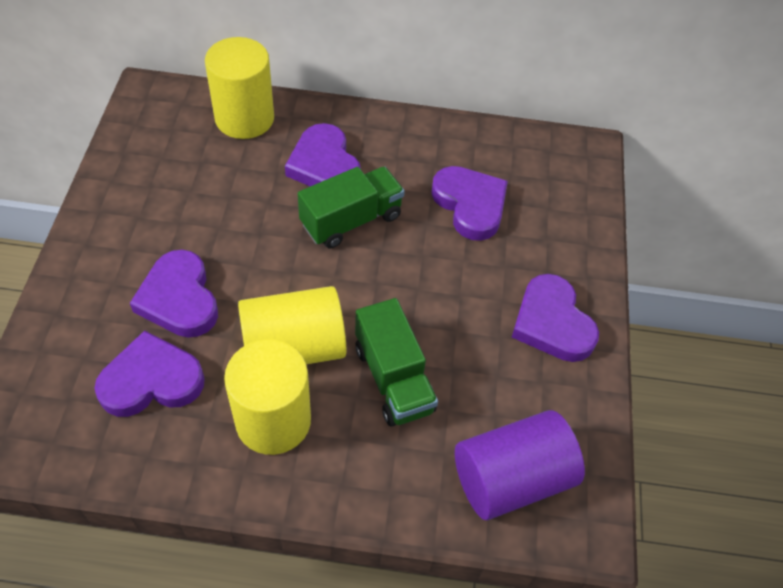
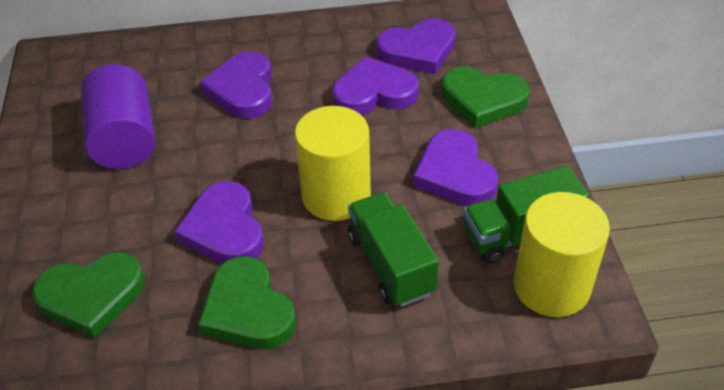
green heart: none = 0 -> [32,252,145,338] [198,256,296,349] [442,67,530,128] = 3
yellow cylinder: [205,37,274,139] [224,339,311,455] [238,286,346,364] = 3 -> [295,106,371,221] [514,192,610,317] = 2

